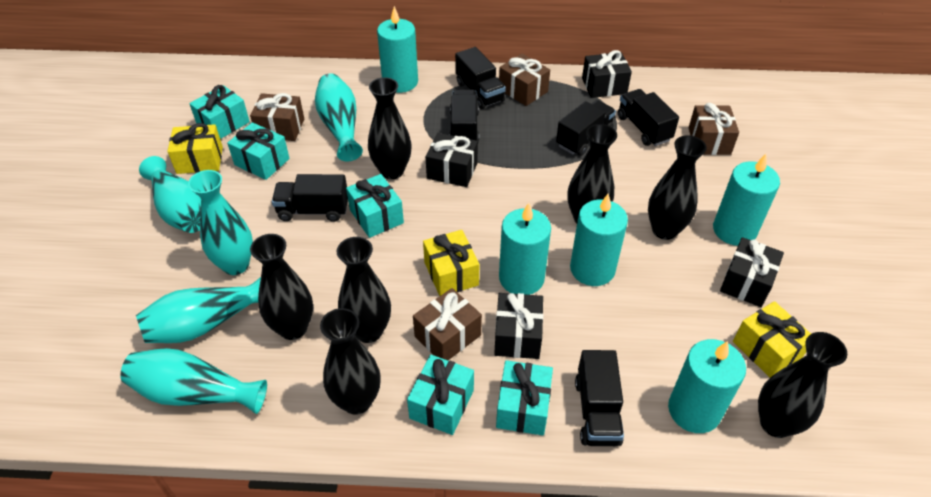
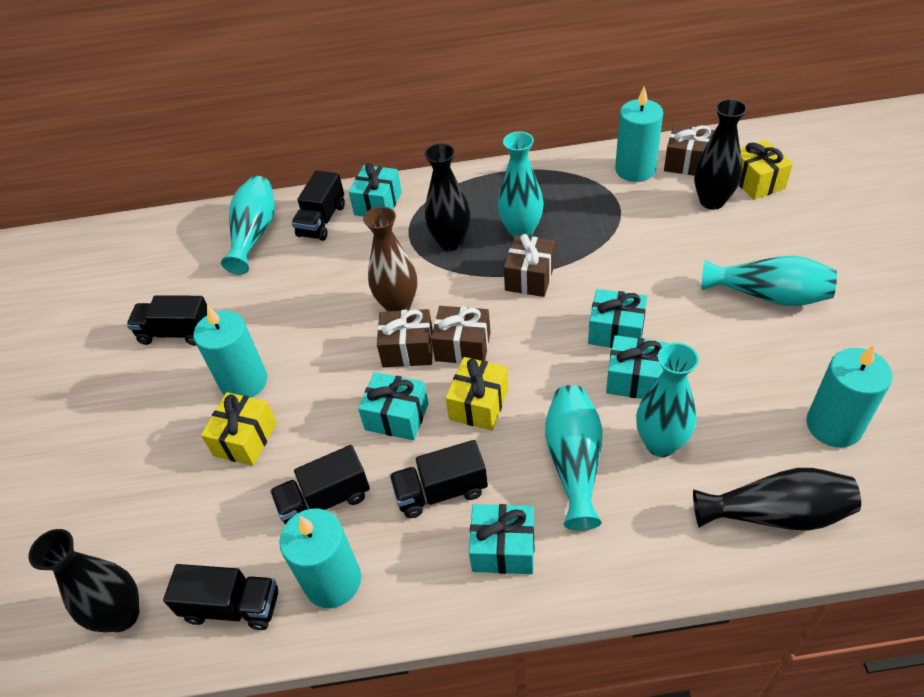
black gift: [426,133,478,187] [494,293,543,359] [582,50,632,98] [720,237,784,307] = 4 -> none = 0
black truck: [272,174,348,222] [449,89,479,142] [455,47,506,109] [556,100,616,156] [575,350,624,446] [618,89,679,146] = 6 -> [127,295,207,345] [163,564,278,630] [270,445,370,524] [291,170,345,241] [390,440,488,518] = 5
black vase: [250,234,313,340] [320,308,381,415] [337,237,391,343] [368,77,412,179] [567,124,617,224] [648,135,707,240] [758,332,847,438] = 7 -> [28,529,140,632] [424,143,470,251] [693,468,861,530] [694,99,747,210] = 4
brown vase: none = 0 -> [363,207,417,311] = 1
turquoise candle: [377,6,418,93] [499,203,551,295] [570,194,628,286] [668,339,746,433] [713,154,780,246] = 5 -> [193,306,267,398] [279,509,361,608] [615,86,663,182] [806,345,893,447] = 4

